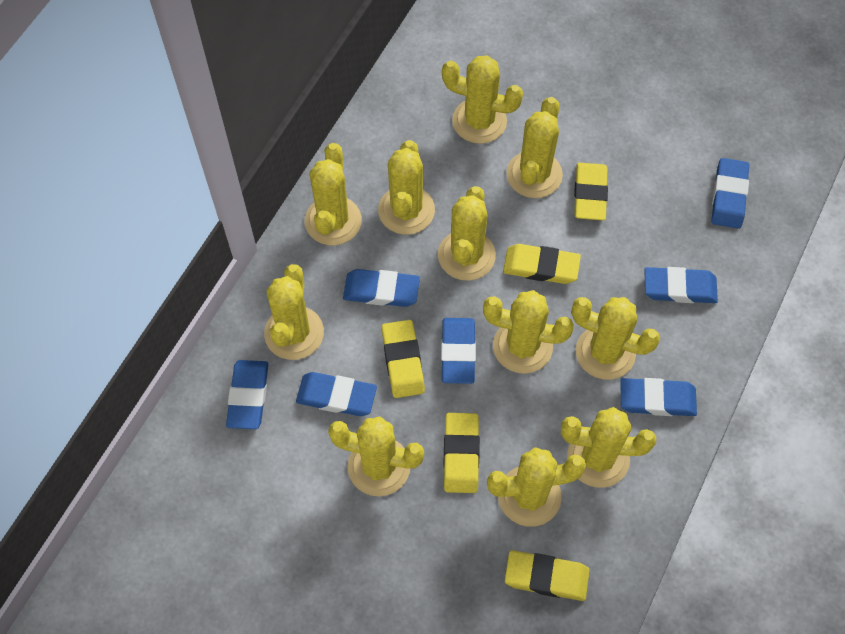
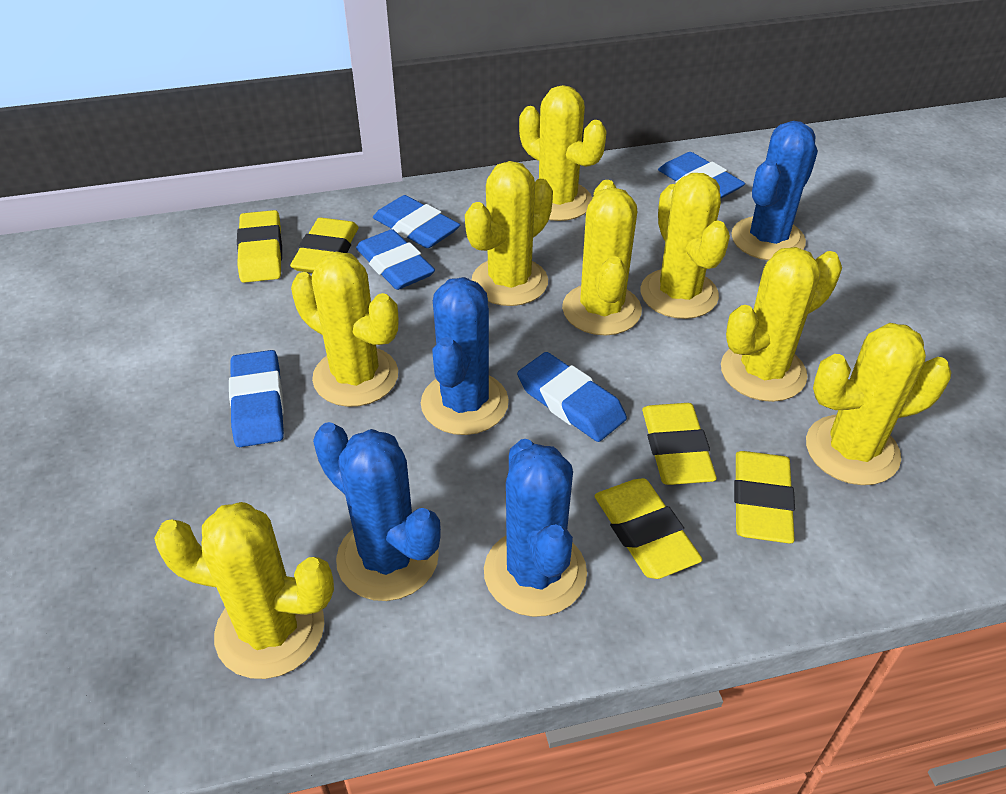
blue cactus: none = 0 -> [313,422,441,601] [421,277,509,435] [484,439,587,617] [731,121,818,260] = 4
blue eraser: [226,360,268,429] [296,372,377,416] [343,269,420,307] [441,318,476,384] [621,378,697,416] [644,267,718,303] [712,158,749,229] = 7 -> [229,350,284,447] [356,229,435,290] [373,195,460,248] [517,352,627,442] [658,152,745,198] = 5
yellow cactus: [264,264,324,360] [305,143,362,245] [328,416,424,496] [378,140,435,235] [438,186,496,281] [442,55,523,144] [483,290,574,374] [487,447,586,527] [506,97,563,198] [561,407,656,488] [571,297,660,380] = 11 -> [154,502,334,679] [291,251,398,407] [465,161,553,306] [519,85,607,221] [562,180,642,336] [641,173,730,319] [721,247,842,402] [806,323,951,485] = 8

